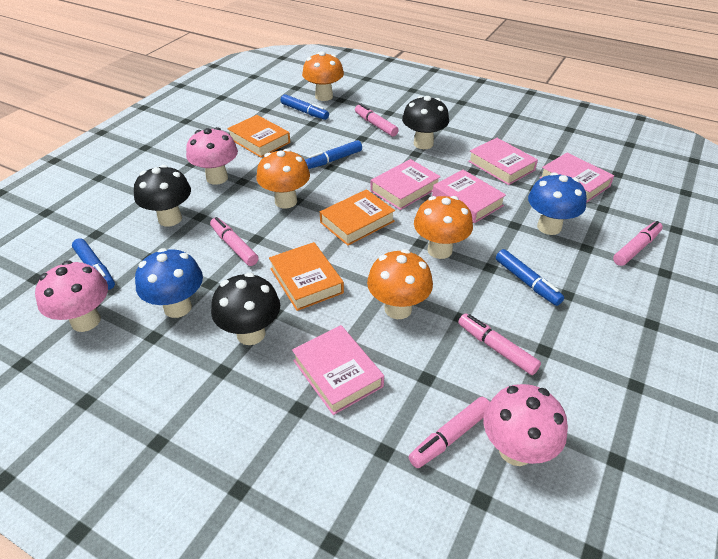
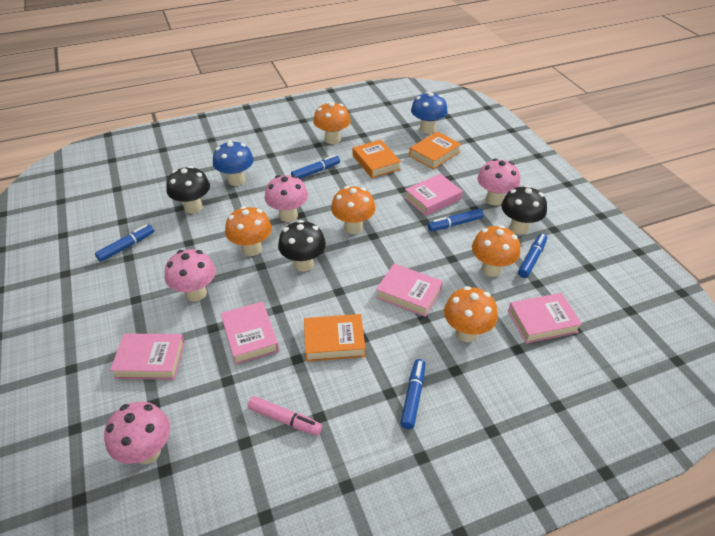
blue marker: [72,238,115,290] [281,94,329,120] [305,140,362,169] [496,249,564,306] = 4 -> [95,225,154,262] [291,155,340,179] [400,359,425,429] [428,209,483,231] [518,234,547,278] = 5
orange mushroom: [257,149,310,209] [302,51,344,101] [367,249,433,319] [414,196,473,259] = 4 -> [225,206,272,256] [313,102,351,144] [331,186,376,234] [444,286,498,342] [472,225,520,277] = 5
pink marker: [210,217,259,266] [355,104,399,137] [408,397,490,468] [458,313,541,375] [613,221,663,266] = 5 -> [247,396,322,436] = 1
pink mushroom: [35,261,108,332] [186,127,238,185] [484,384,568,466] = 3 -> [104,402,170,464] [165,249,216,302] [265,175,308,222] [477,159,520,206] = 4

